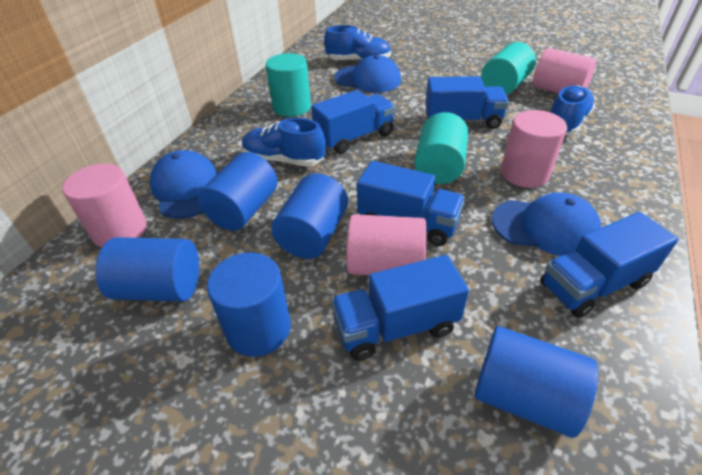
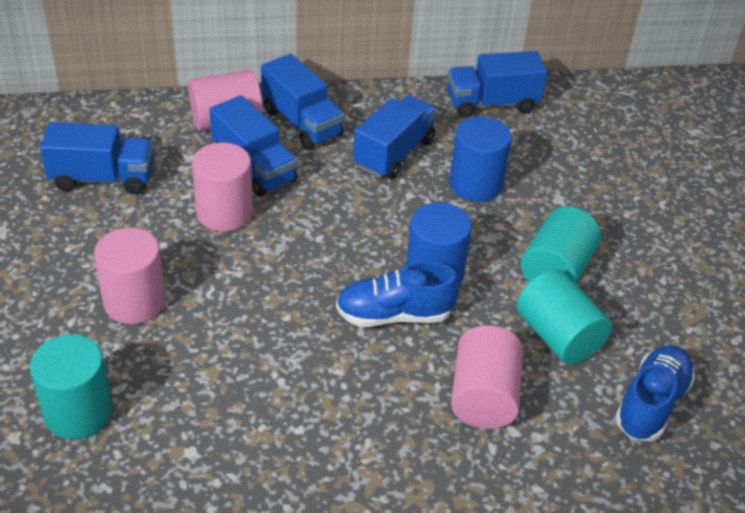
blue cap: [150,150,218,218] [334,55,401,93] [492,192,602,256] = 3 -> none = 0
blue cylinder: [96,237,199,302] [198,152,278,231] [207,253,291,357] [271,174,348,259] [474,326,598,438] = 5 -> [406,202,472,286] [449,117,512,202] = 2
blue shoe: [242,118,326,167] [324,25,391,61] [550,85,595,135] = 3 -> [336,261,459,327] [615,345,695,441] = 2

